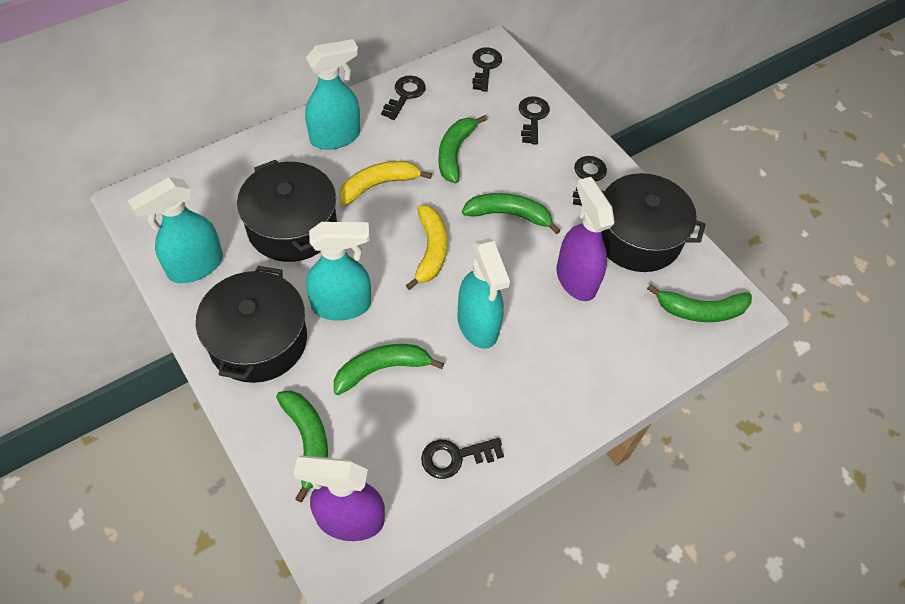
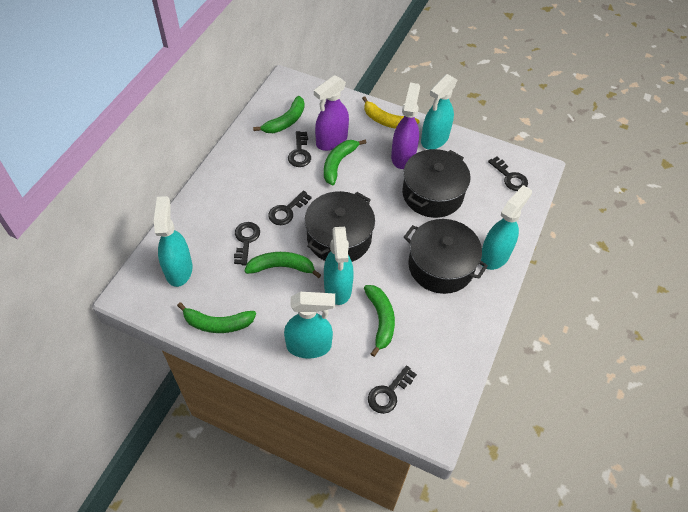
turquoise spray bottle: [128,177,223,283] [305,39,360,150] [306,222,371,321] [457,238,510,349] = 4 -> [154,196,193,287] [284,292,335,359] [324,227,354,305] [421,74,457,149] [481,185,532,270] = 5
yellow banana: [339,161,432,206] [406,205,448,290] = 2 -> [362,96,419,129] = 1

